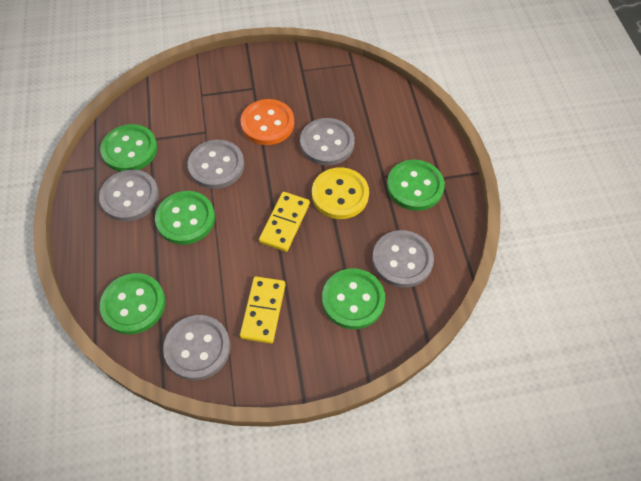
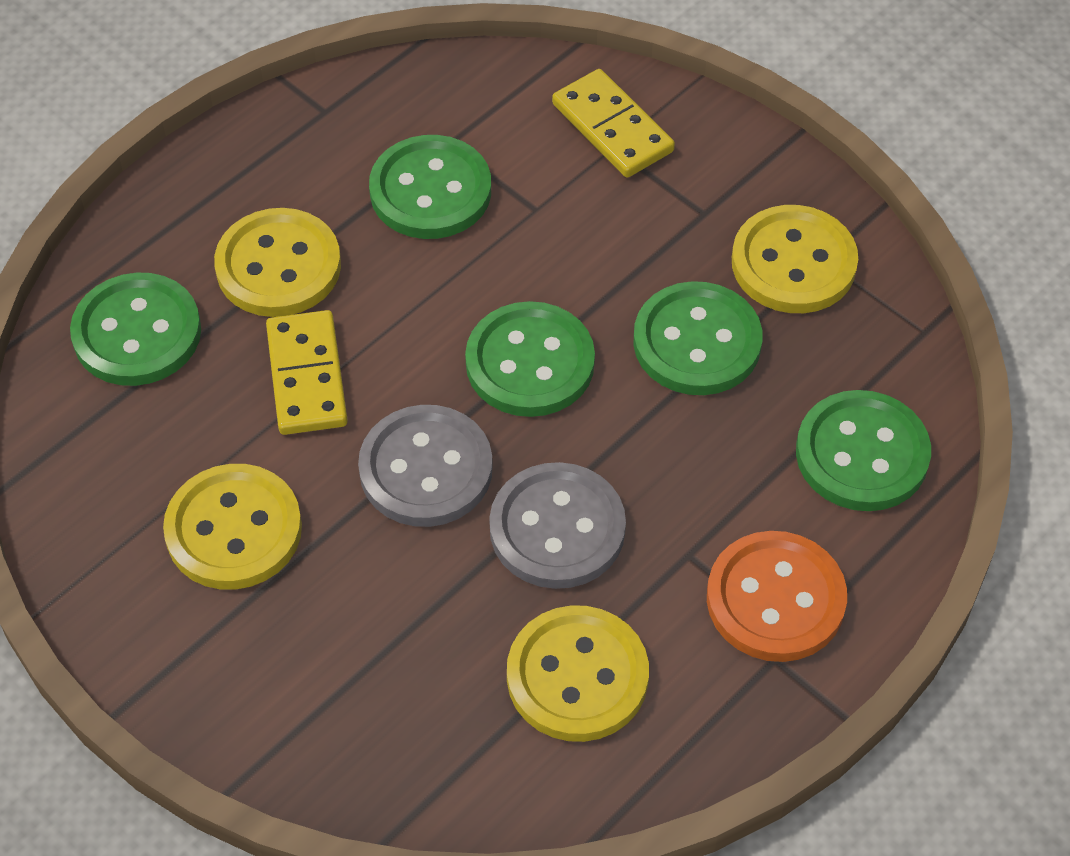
grey button: [99,170,159,221] [163,315,230,380] [188,140,244,189] [300,118,355,166] [372,230,434,288] = 5 -> [358,405,493,527] [489,462,626,589] = 2
yellow button: [312,167,369,219] = 1 -> [163,464,302,590] [214,208,341,317] [507,605,649,742] [732,205,858,313] = 4

